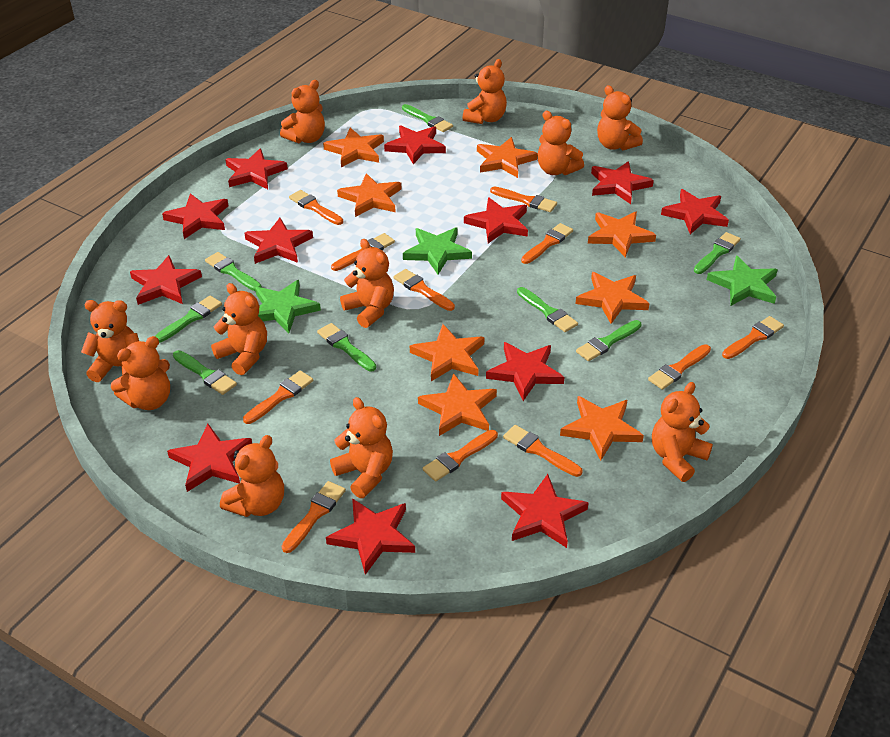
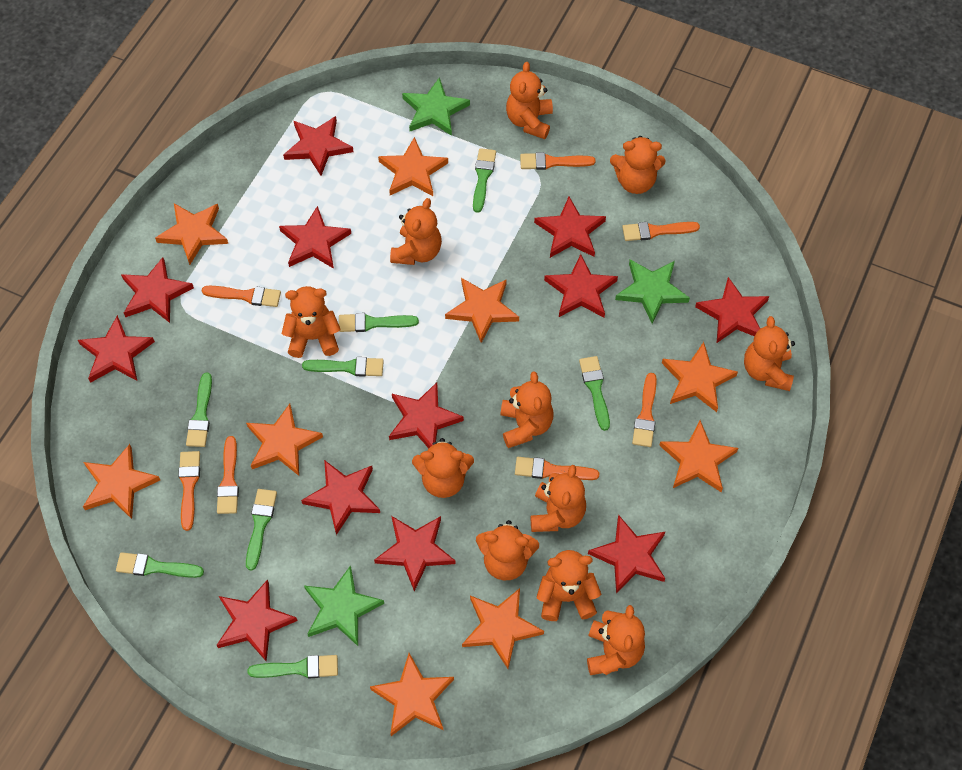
orange brush: [243,370,313,424] [282,481,346,553] [289,190,343,225] [331,233,395,271] [393,269,455,311] [423,430,498,481] [490,187,557,212] [503,425,583,477] [521,223,573,264] [648,344,711,390] [722,316,784,359] = 11 -> [178,451,200,531] [202,286,281,307] [217,436,239,514] [515,457,599,480] [520,152,595,170] [622,222,700,241] [632,373,657,447] = 7
orange star: [323,128,384,167] [337,173,401,217] [410,324,484,381] [418,373,497,436] [477,137,537,178] [560,396,644,461] [576,272,650,324] [588,211,656,257] = 8 -> [83,444,160,519] [155,203,228,265] [246,404,323,476] [370,653,454,736] [378,137,448,196] [445,278,519,343] [462,588,544,669] [659,420,738,492] [662,342,738,412] = 9

